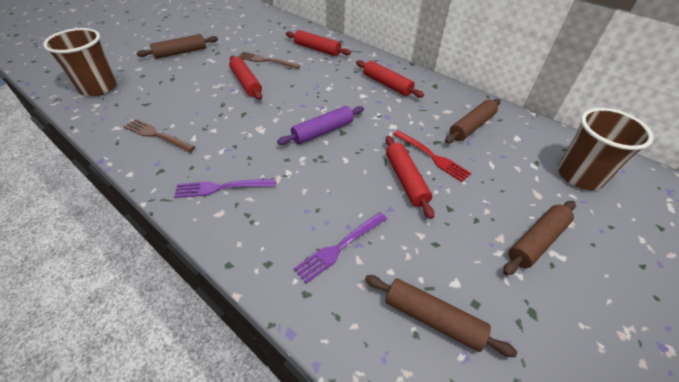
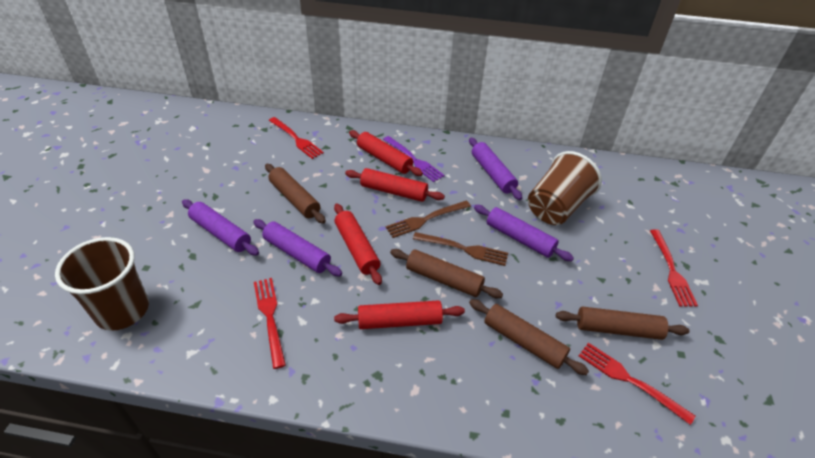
purple fork: [174,179,275,198] [293,212,387,284] = 2 -> [383,136,445,182] = 1
purple rolling pin: [277,106,364,145] = 1 -> [182,199,259,256] [253,219,342,276] [469,138,522,200] [474,205,574,261] = 4
red fork: [393,130,471,182] = 1 -> [254,278,286,369] [269,117,324,159] [579,343,695,425] [650,229,698,306] = 4

